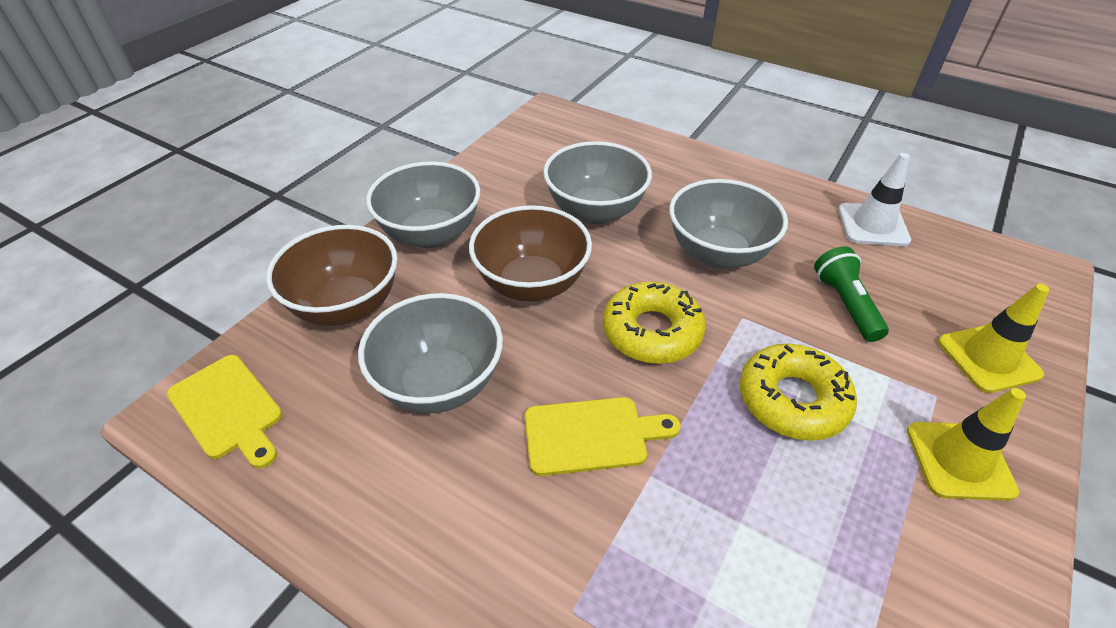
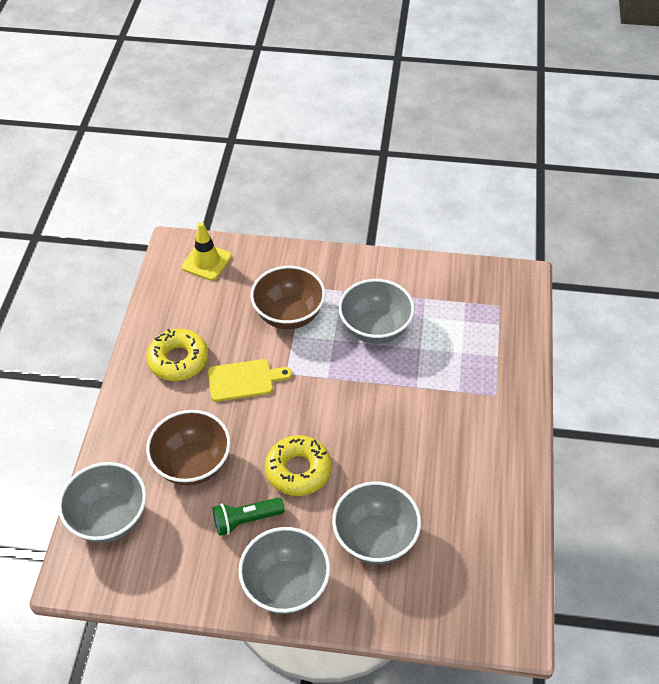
white traffic cone: [838,153,911,246] = 1 -> none = 0
yellow cutting board: [167,355,282,469] [525,397,681,476] = 2 -> [208,359,292,402] = 1
yellow traffic cone: [907,388,1026,501] [938,284,1049,393] = 2 -> [181,222,232,281] = 1

